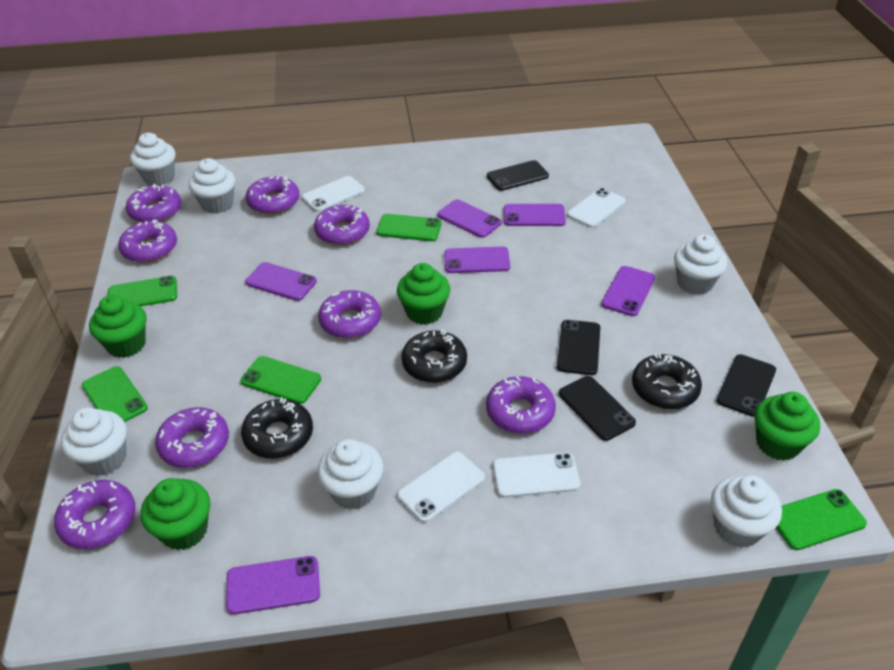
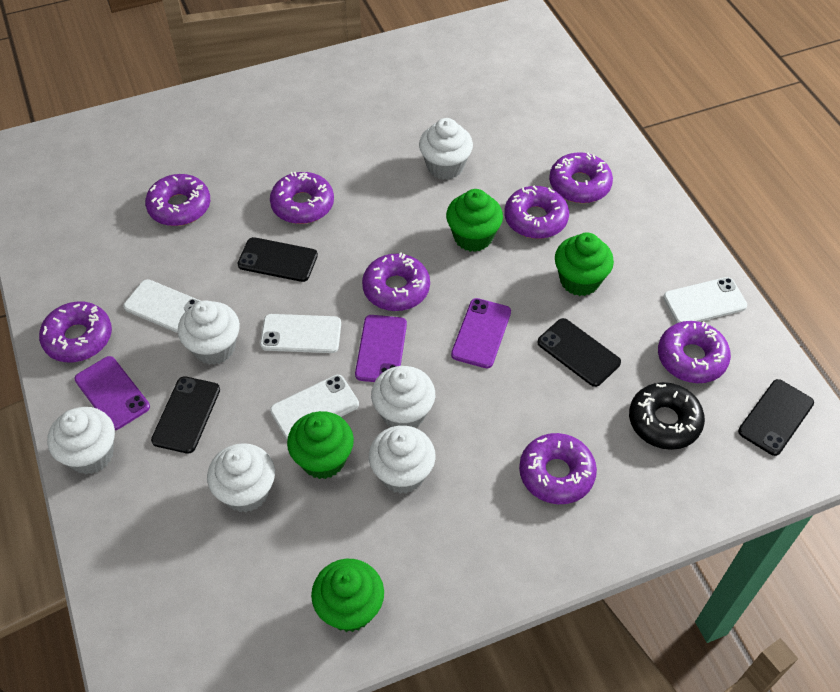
black donut: [241,397,313,459] [401,329,467,383] [632,353,702,409] = 3 -> [629,382,705,450] = 1
green phone: [82,366,148,422] [108,276,177,306] [240,356,321,404] [376,214,442,241] [776,489,867,550] = 5 -> none = 0
purple phone: [226,556,320,615] [245,262,317,301] [437,199,502,238] [444,247,510,273] [504,204,566,226] [601,266,655,316] = 6 -> [74,356,150,430] [355,315,407,382] [451,298,511,368] = 3

